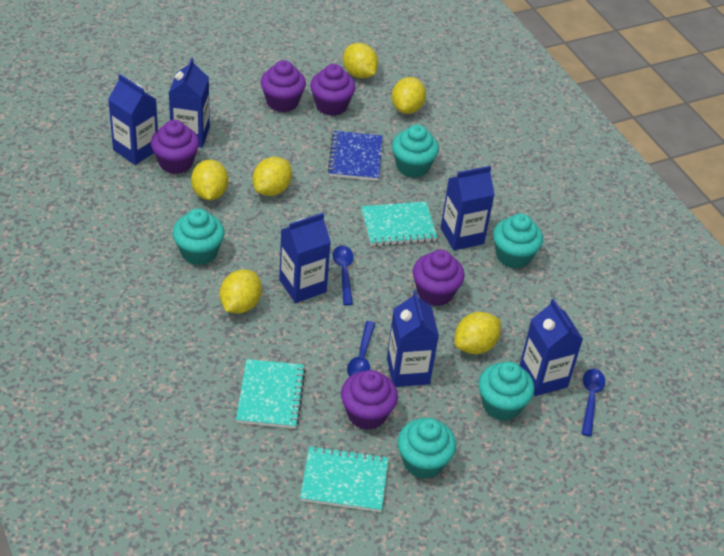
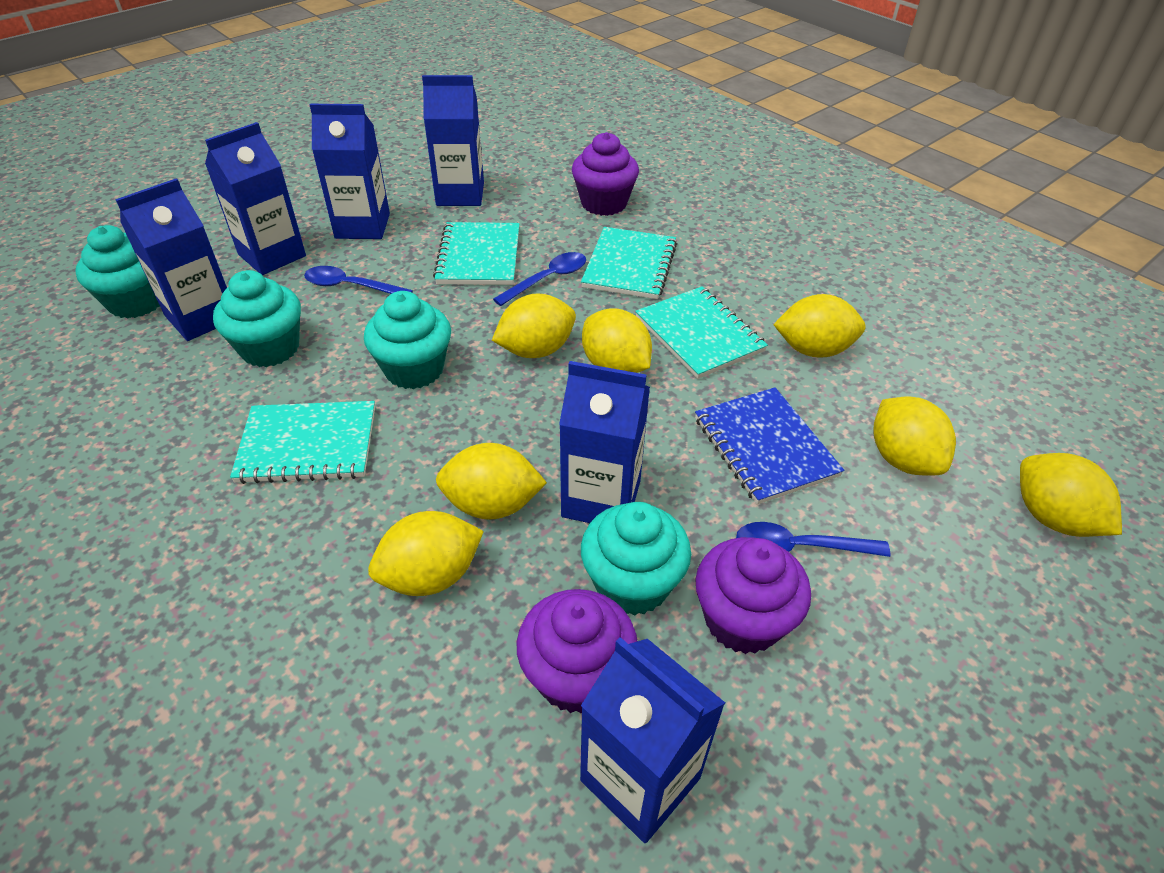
purple cupcake: [151,120,199,174] [261,60,306,112] [310,64,356,116] [341,370,398,430] [413,250,465,306] = 5 -> [517,589,637,713] [572,132,639,216] [695,537,811,654] = 3
turquoise cupcake: [173,209,225,265] [392,124,439,178] [398,418,456,479] [478,361,534,421] [493,213,543,269] = 5 -> [75,225,160,319] [213,270,301,367] [364,291,451,389] [581,502,691,616] = 4
turquoise notebook: [236,359,306,429] [300,446,388,512] [361,201,438,246] = 3 -> [230,401,375,484] [433,222,519,285] [581,227,677,299] [635,286,768,379] = 4
yellow lemon: [191,159,229,200] [220,270,262,313] [253,157,292,196] [343,43,378,78] [392,77,426,114] [455,312,501,354] = 6 -> [368,511,484,596] [436,443,547,520] [492,294,576,358] [582,308,652,373] [773,294,866,358] [873,396,956,476] [1020,453,1122,537] = 7

